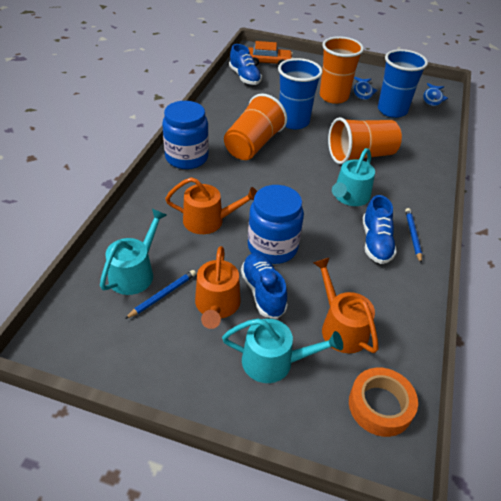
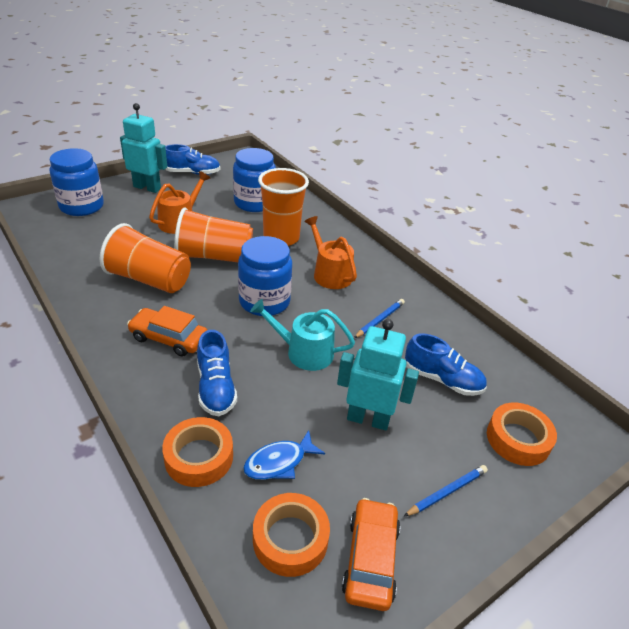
blue cup: [278,58,323,129] [378,49,428,118] = 2 -> none = 0
blue fish: [354,77,378,100] [423,83,448,106] = 2 -> [243,430,325,480] = 1
blue jar: [162,101,209,169] [248,185,304,264] = 2 -> [50,148,104,216] [233,148,276,212] [238,236,292,316] = 3
orange car: [248,41,293,66] = 1 -> [127,306,207,357] [342,498,400,611] = 2
orange tape: [349,368,418,437] = 1 -> [162,417,233,487] [253,493,330,577] [487,402,557,466] = 3
orange watering can: [165,177,257,234] [195,246,241,329] [313,258,379,353] = 3 -> [149,171,210,234] [304,216,357,289] = 2
turquoise robot: none = 0 -> [120,103,167,193] [337,319,419,431] = 2
turquoise watering can: [100,209,166,295] [222,318,343,383] [332,148,375,206] = 3 -> [250,299,355,371] = 1

